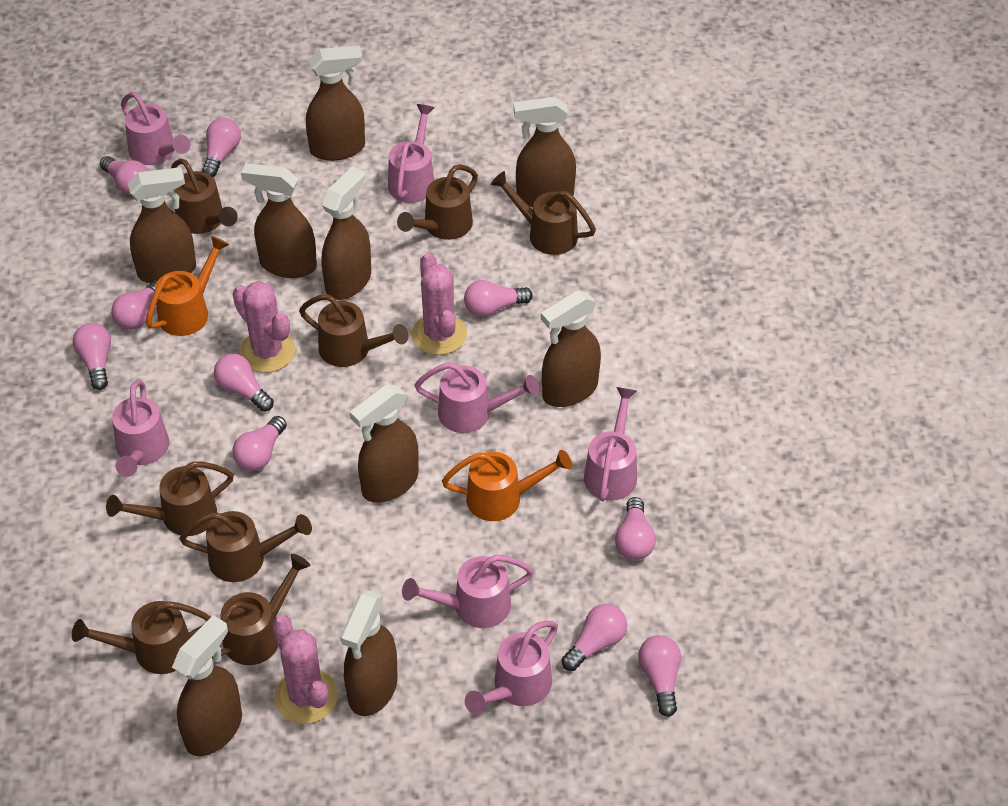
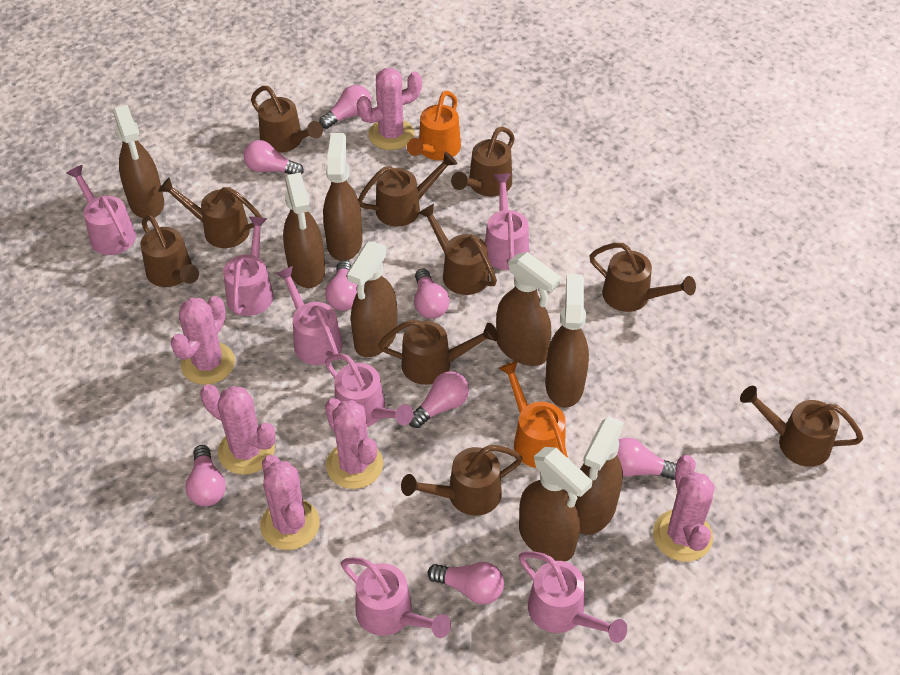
brown spray bottle: [128,167,196,283] [172,615,242,756] [241,163,317,278] [306,46,365,161] [322,166,371,300] [340,591,398,716] [350,384,419,503] [514,97,576,207] [541,290,601,407] = 9 -> [113,105,164,218] [283,173,325,288] [323,133,362,261] [347,242,397,357] [496,252,561,366] [519,447,593,561] [545,274,589,408] [575,417,624,535] = 8
brown watering can: [72,601,211,674] [106,461,234,536] [171,159,238,234] [179,511,312,582] [212,554,310,665] [299,294,408,367] [397,164,478,240] [491,171,596,255] = 8 -> [140,215,199,287] [158,177,263,248] [251,86,323,153] [358,151,457,226] [378,319,498,385] [401,445,523,516] [419,204,497,295] [451,126,515,196] [589,243,696,312] [740,386,863,467] = 10
pink cactus: [233,281,295,373] [272,615,338,724] [412,253,467,355] = 3 -> [170,296,235,385] [200,384,276,475] [260,455,320,550] [325,398,383,489] [357,68,422,150] [653,455,715,562] = 6
pink light bulb: [73,323,111,390] [100,156,148,195] [111,280,158,330] [202,118,241,177] [214,354,274,412] [233,416,287,471] [464,280,533,317] [562,604,627,671] [615,497,656,560] [638,635,681,717] = 10 -> [185,445,226,506] [244,140,304,175] [319,85,371,129] [325,260,357,311] [409,371,469,428] [414,269,449,319] [428,562,504,605] [617,438,676,480] = 8

